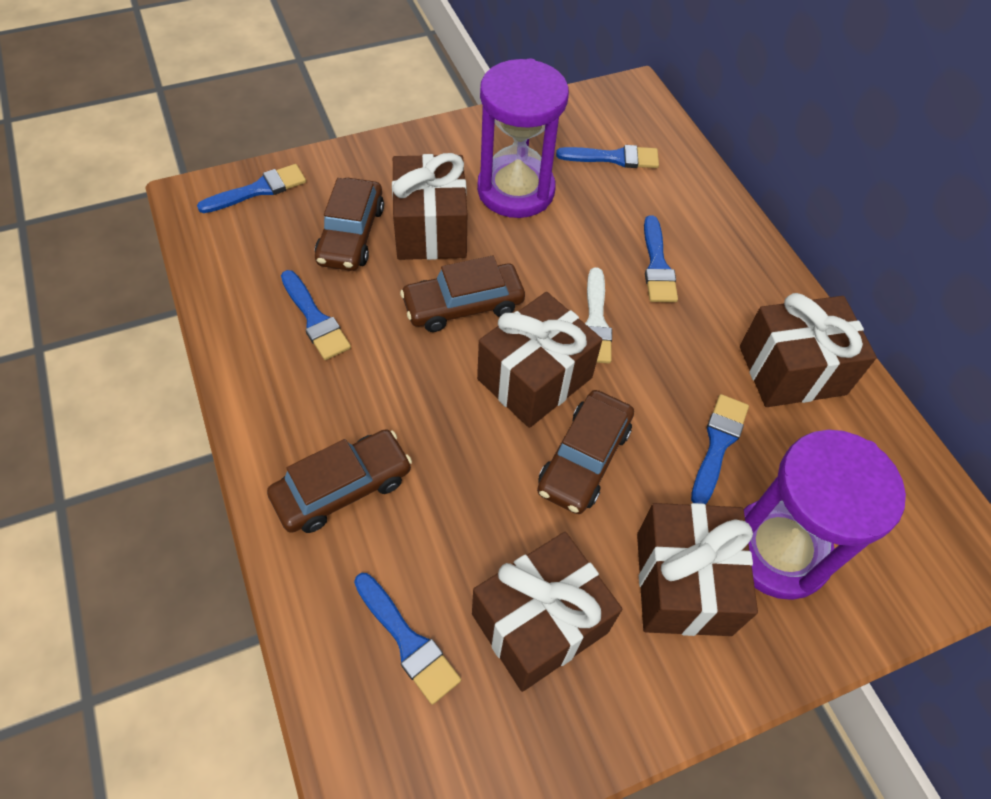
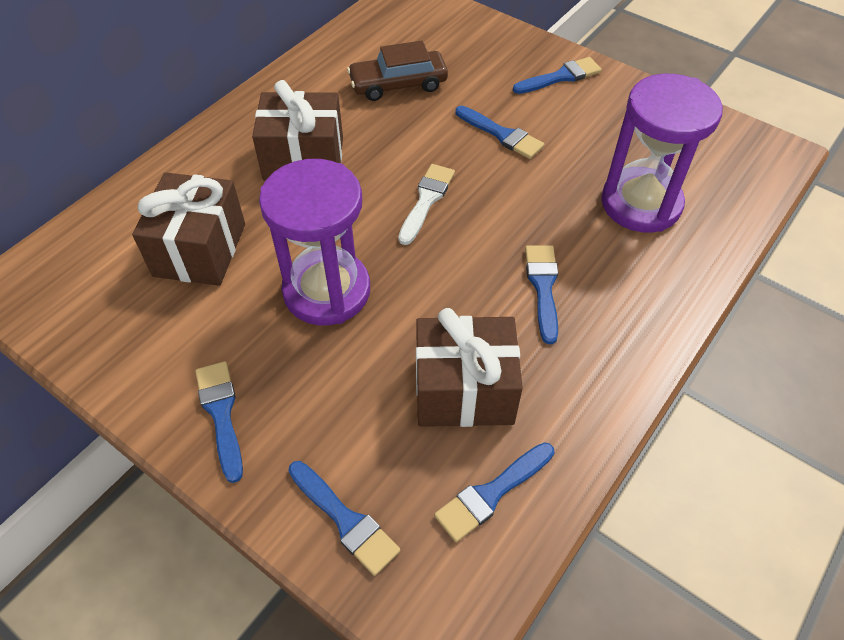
brown car: [267,429,412,533] [315,178,384,271] [400,255,525,332] [537,390,634,514] = 4 -> [347,41,448,101] = 1
brown gift: [392,153,467,260] [472,532,622,692] [477,292,602,428] [637,503,758,636] [740,293,877,407] = 5 -> [132,172,245,286] [252,80,343,181] [416,308,523,427] = 3

